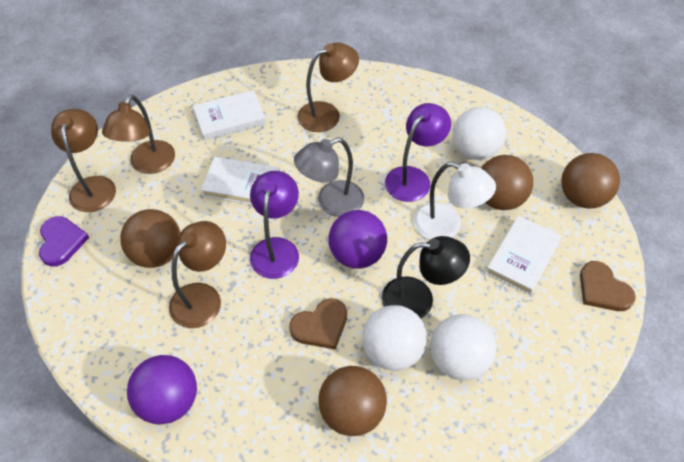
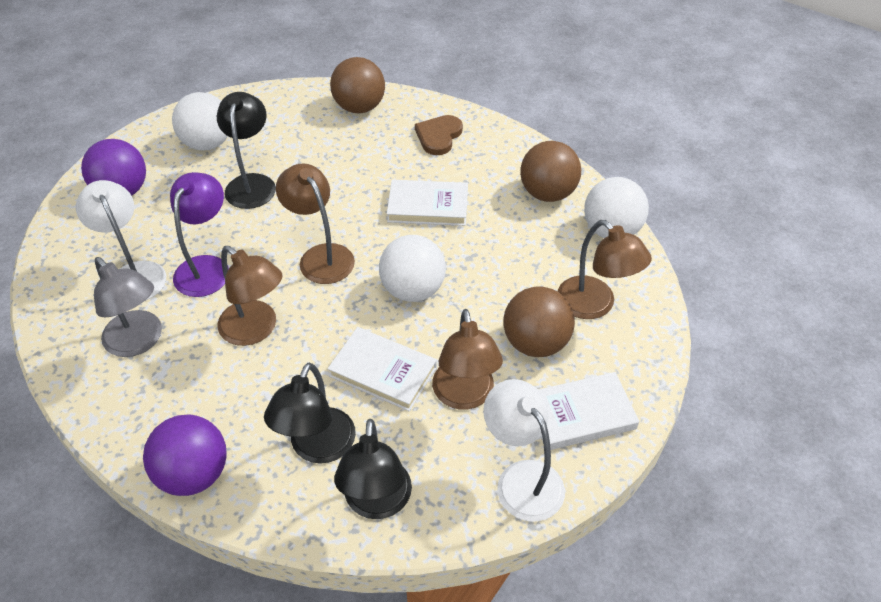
black lamp: [382,236,470,319] = 1 -> [217,92,276,209] [264,363,356,464] [334,419,412,519] = 3
brown ball: [120,209,181,268] [318,366,387,436] [481,155,533,210] [561,153,620,209] = 4 -> [330,57,385,113] [503,286,575,357] [520,141,581,202] = 3
brown heart: [289,298,347,350] [580,261,636,311] = 2 -> [415,115,463,155] = 1
purple heart: [39,216,89,267] = 1 -> none = 0
purple lamp: [250,171,299,279] [385,103,451,202] = 2 -> [170,172,229,297] = 1
white lamp: [413,162,496,240] = 1 -> [76,180,166,301] [483,379,565,522] = 2

